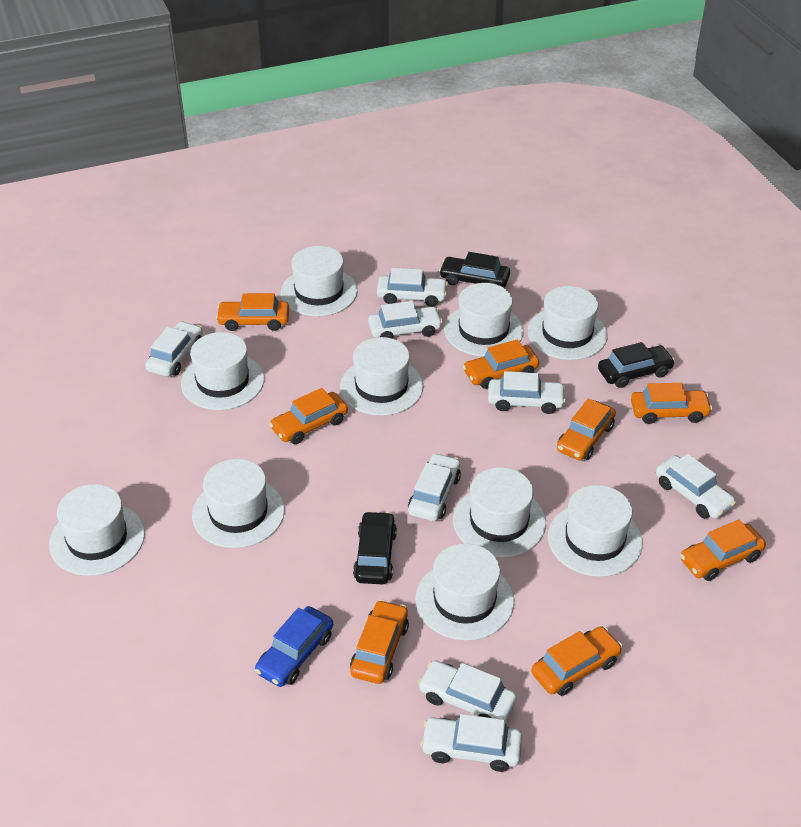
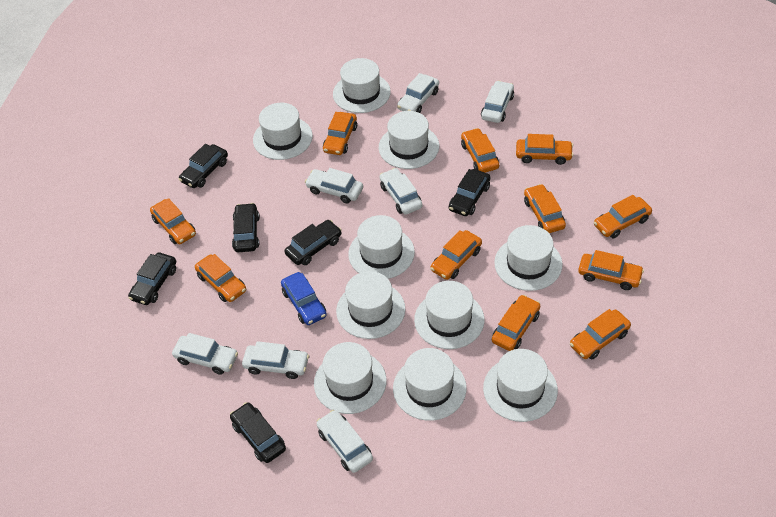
black car: [353,511,397,584] [439,252,510,288] [598,342,675,388] = 3 -> [128,252,176,305] [179,144,228,188] [230,402,286,463] [232,203,260,252] [285,220,342,265] [449,169,490,216] = 6
orange car: [216,293,289,331] [269,388,348,444] [350,600,409,684] [463,339,539,389] [531,626,623,696] [557,398,616,460] [631,383,712,424] [680,519,766,581] = 8 -> [150,198,196,244] [195,254,246,302] [323,112,357,155] [430,230,482,280] [461,128,499,173] [492,295,540,351] [516,134,573,165] [524,184,566,233] [570,309,631,359] [578,250,644,290] [594,195,652,238] = 11
white car: [145,321,203,377] [368,301,443,339] [377,268,448,307] [408,453,461,521] [418,660,517,722] [421,714,522,772] [488,371,566,414] [656,454,736,519] = 8 -> [172,333,238,375] [242,341,309,379] [305,168,363,203] [316,410,373,473] [379,168,423,215] [397,73,439,113] [481,81,514,123] = 7

